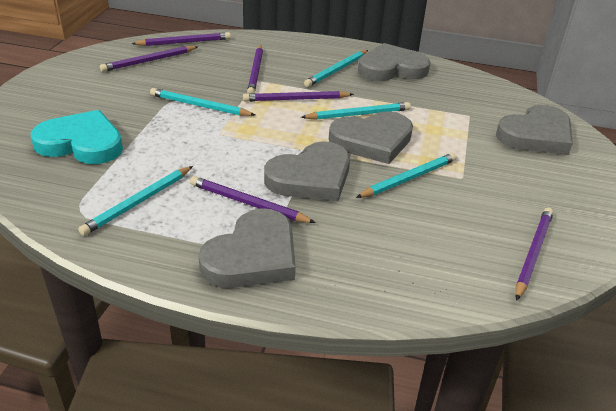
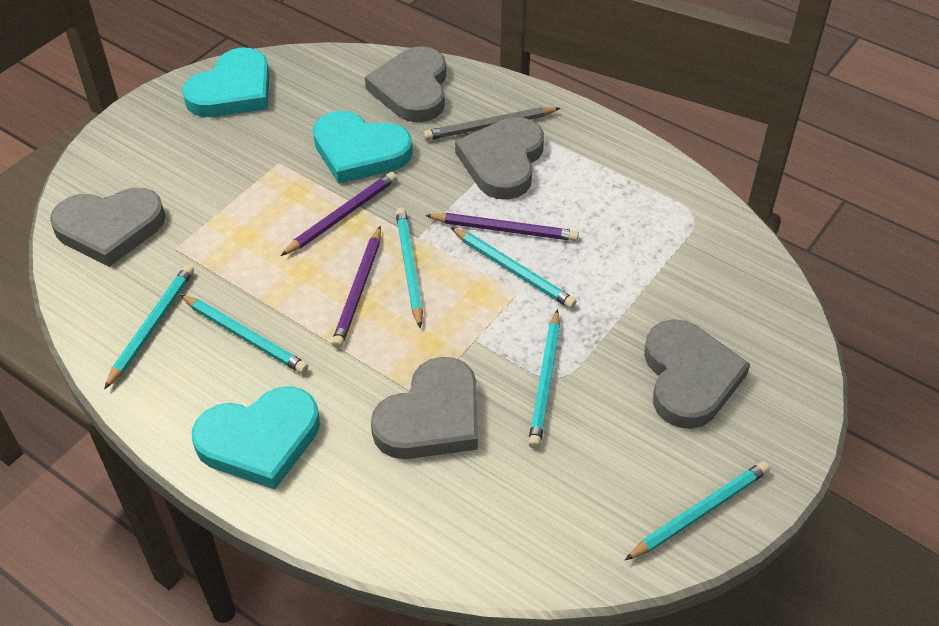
grey pencil: none = 0 -> [423,107,561,140] = 1
purple pencil: [100,46,198,72] [131,32,231,46] [190,176,316,223] [243,91,354,102] [247,45,263,94] [515,208,553,301] = 6 -> [281,172,397,256] [332,226,381,348] [425,213,579,241] = 3
turquoise heart: [31,110,123,164] = 1 -> [182,47,270,117] [192,386,320,489] [313,111,413,184] = 3
turquoise pencil: [78,166,193,236] [150,88,255,116] [301,102,411,120] [304,50,368,87] [356,153,457,198] = 5 -> [104,265,194,389] [180,295,308,374] [396,208,423,329] [450,227,577,309] [528,309,560,448] [625,461,770,560] = 6

